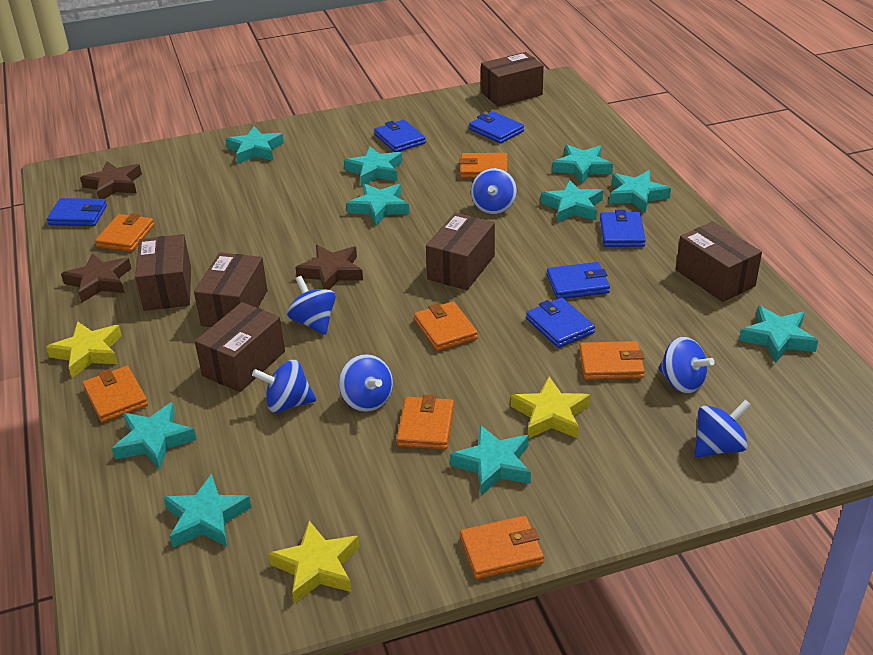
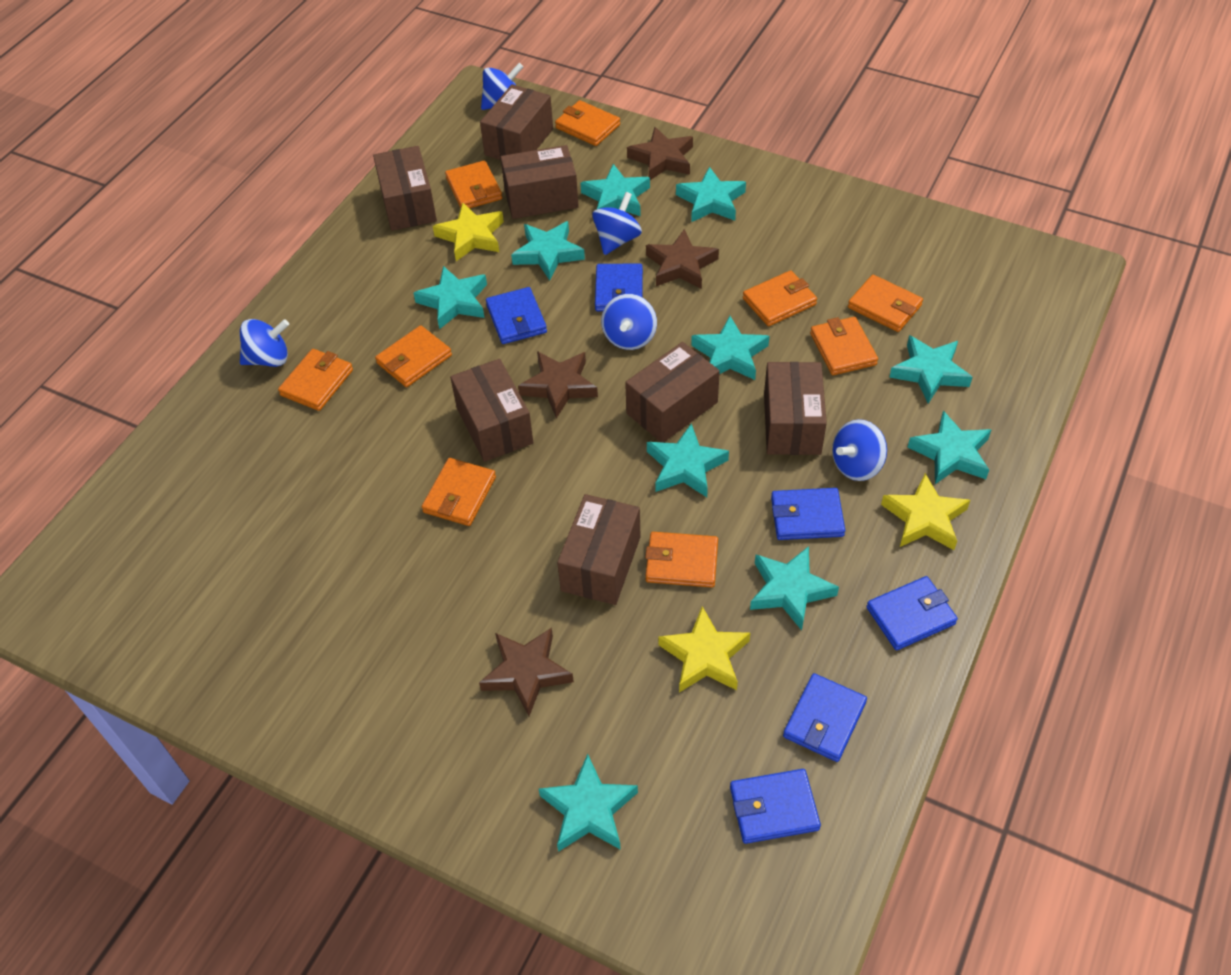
blue spinning top: [252,360,316,413] [287,276,336,335] [339,354,393,412] [471,168,517,214] [658,337,715,394] [694,400,751,457] = 6 -> [240,319,289,367] [481,63,523,110] [592,192,642,255] [601,294,657,350] [832,419,887,481] = 5
brown box: [135,234,191,311] [194,252,268,327] [195,302,285,392] [426,212,495,290] [481,52,544,107] [676,221,762,302] = 6 -> [373,146,437,231] [450,359,533,462] [480,84,553,160] [500,145,579,219] [557,494,641,605] [625,342,720,443] [764,362,827,455] = 7
brown star: [61,253,132,303] [80,161,142,199] [295,245,363,290] = 3 -> [479,628,574,716] [518,351,598,419] [627,127,693,180] [646,229,719,289] = 4
orange wallet: [83,366,148,423] [95,213,154,252] [396,395,454,450] [414,301,478,351] [459,153,508,178] [460,516,544,579] [579,341,645,380] = 7 -> [278,349,353,411] [375,325,452,387] [422,458,496,526] [445,160,502,209] [555,100,620,146] [645,532,718,587] [743,270,817,326] [810,317,878,375] [848,275,923,332] = 9

